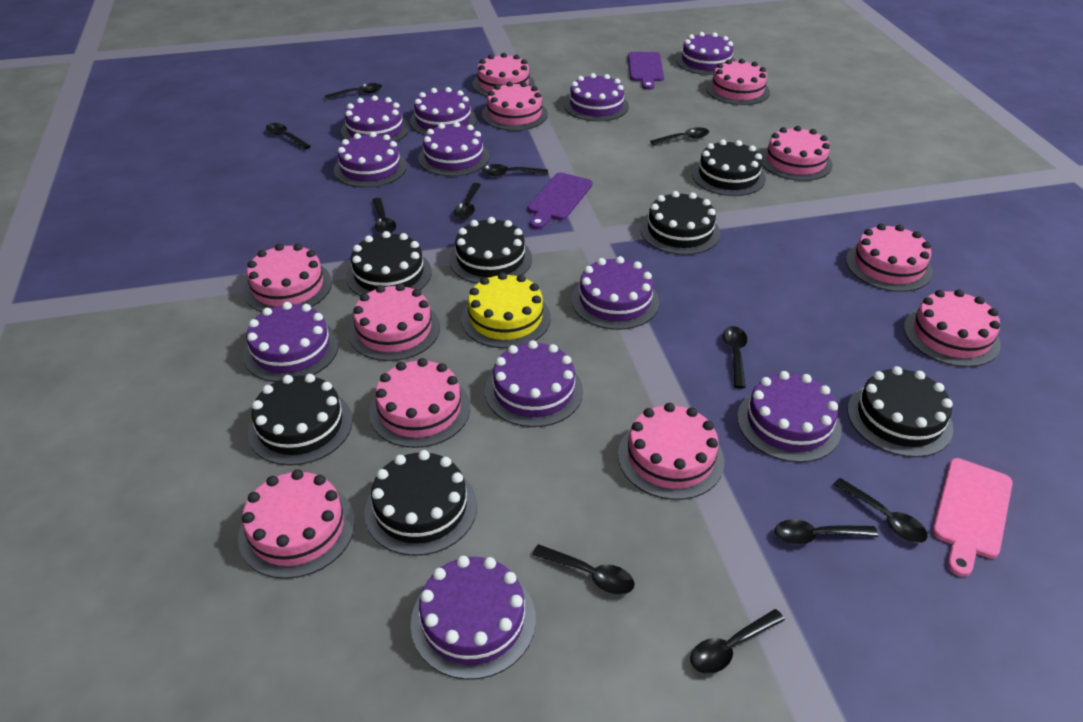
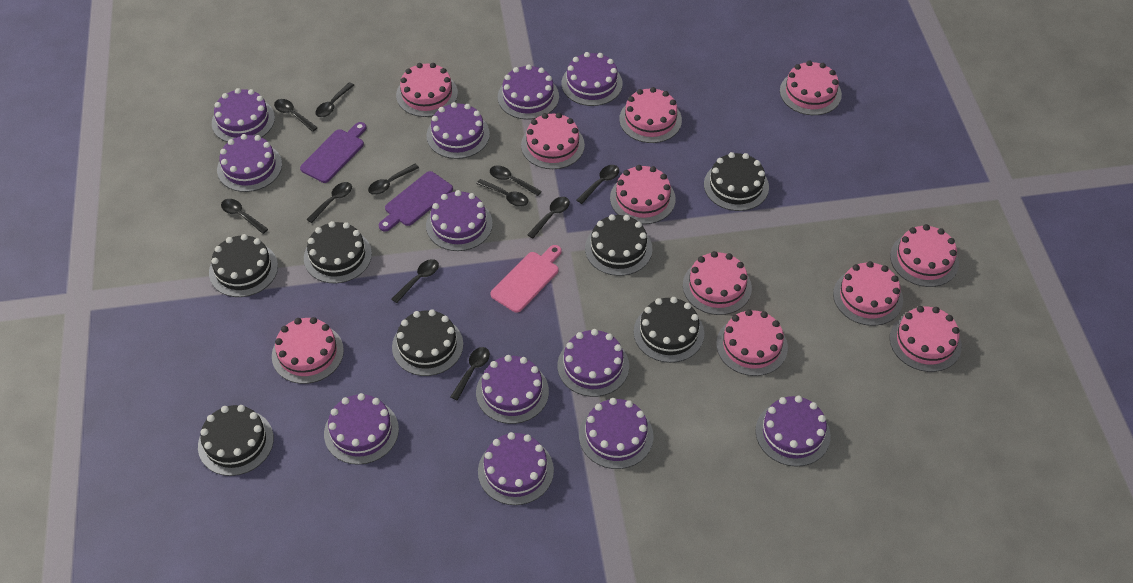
purple cake: [243,302,339,382] [334,132,407,188] [341,95,409,142] [410,87,477,135] [410,556,536,680] [418,122,489,176] [485,340,583,427] [564,73,629,121] [571,256,659,330] [676,32,736,75] [737,371,841,463] = 11 -> [212,88,275,142] [217,134,282,192] [324,393,399,465] [426,102,490,159] [426,190,493,251] [476,355,549,424] [478,432,554,505] [498,64,559,120] [557,329,629,397] [561,52,622,106] [579,398,653,469] [756,396,831,467] = 12
yellow cake: [461,272,551,348] = 1 -> none = 0

